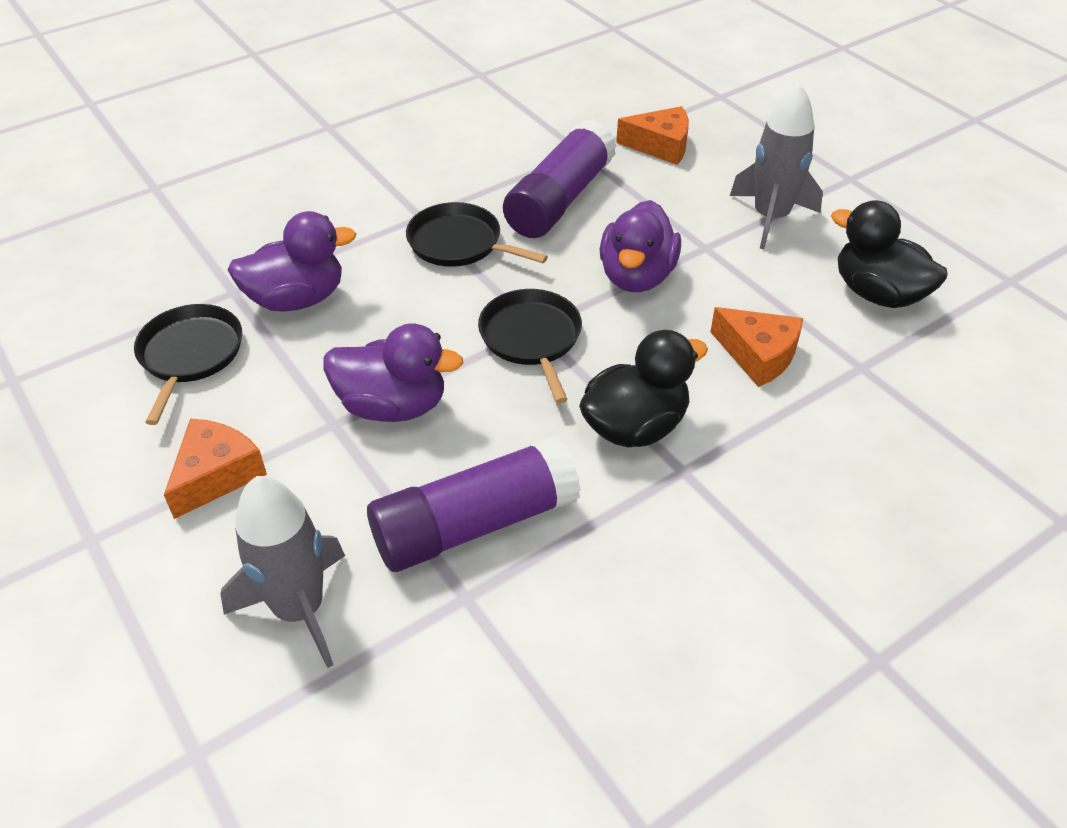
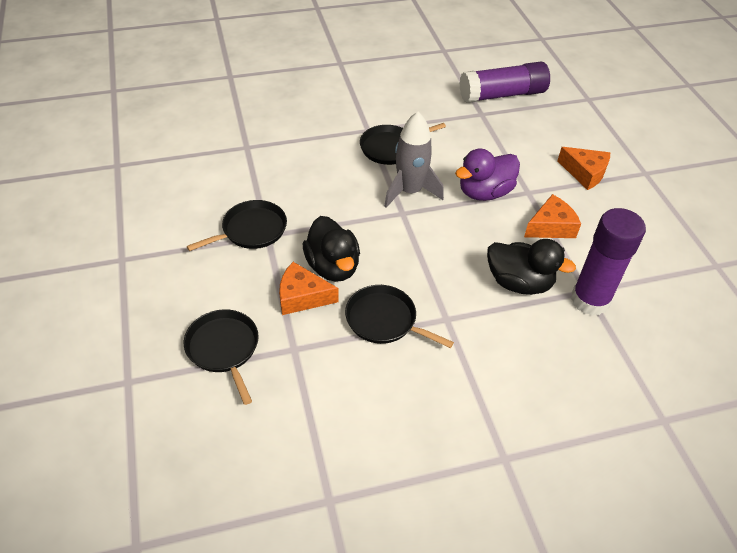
black pan: [134,304,242,425] [406,202,548,267] [478,289,582,403] = 3 -> [184,309,259,405] [187,200,287,251] [345,285,454,348] [360,123,446,165] = 4
grey rocket: [220,476,345,668] [730,83,823,249] = 2 -> [384,112,444,208] = 1
purple duck: [228,211,357,312] [323,323,463,422] [600,200,681,292] = 3 -> [455,148,520,201] = 1

